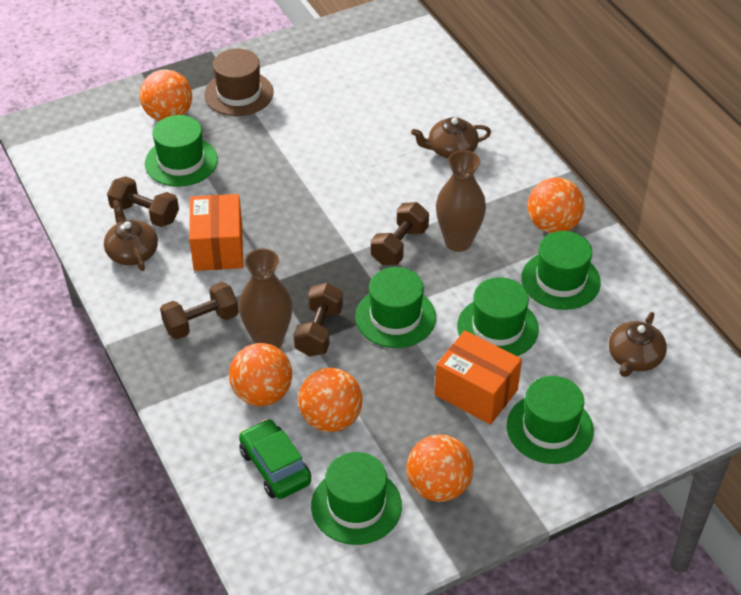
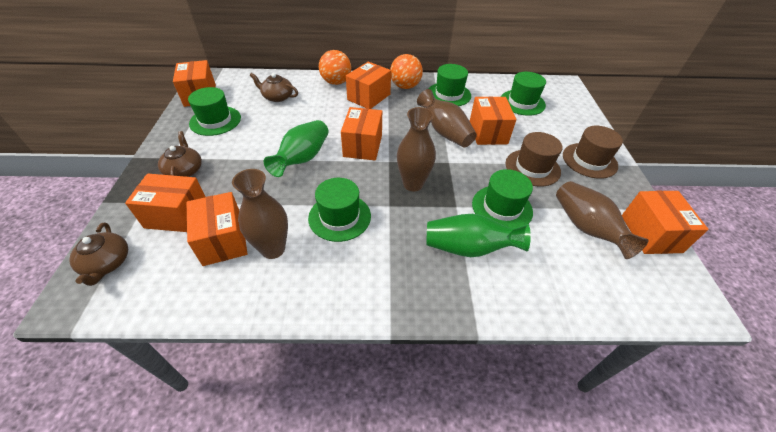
brown dumbbell: [107,176,179,227] [160,282,239,339] [294,283,343,356] [371,202,429,265] = 4 -> none = 0
brown hat: [204,48,274,116] = 1 -> [506,132,562,187] [563,126,623,179] = 2
brown vase: [239,249,293,348] [436,150,486,252] = 2 -> [232,169,288,259] [397,107,436,192] [417,89,477,147] [556,181,649,259] = 4
green car: [239,419,311,499] = 1 -> none = 0
green hat: [145,115,218,187] [311,452,402,545] [355,267,436,348] [457,277,539,356] [507,376,594,464] [521,231,601,310] = 6 -> [188,87,241,136] [308,178,371,242] [429,64,471,106] [472,169,533,228] [501,72,546,116] = 5
green vase: none = 0 -> [264,120,329,177] [427,214,531,257] = 2
orange ball: [140,69,192,121] [229,343,292,406] [298,368,362,432] [407,434,474,502] [527,177,585,233] = 5 -> [319,50,351,85] [390,54,423,89] = 2
orange box: [189,194,243,271] [435,330,522,425] = 2 -> [125,174,205,232] [173,60,216,107] [187,192,248,266] [341,107,382,160] [346,62,391,109] [470,96,516,145] [622,191,708,254] = 7

